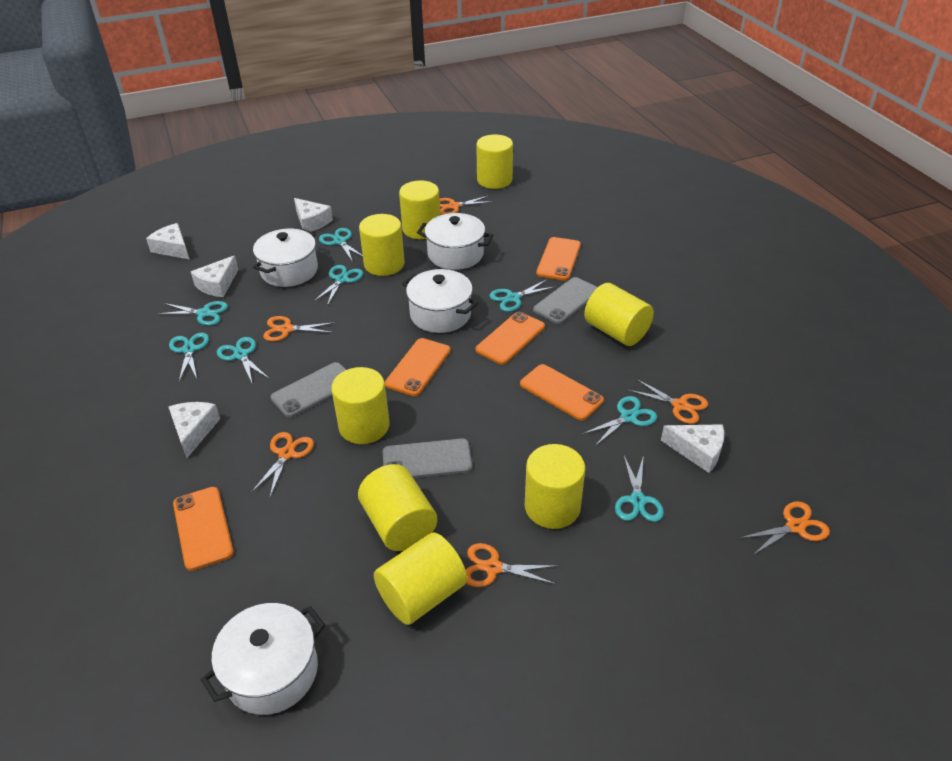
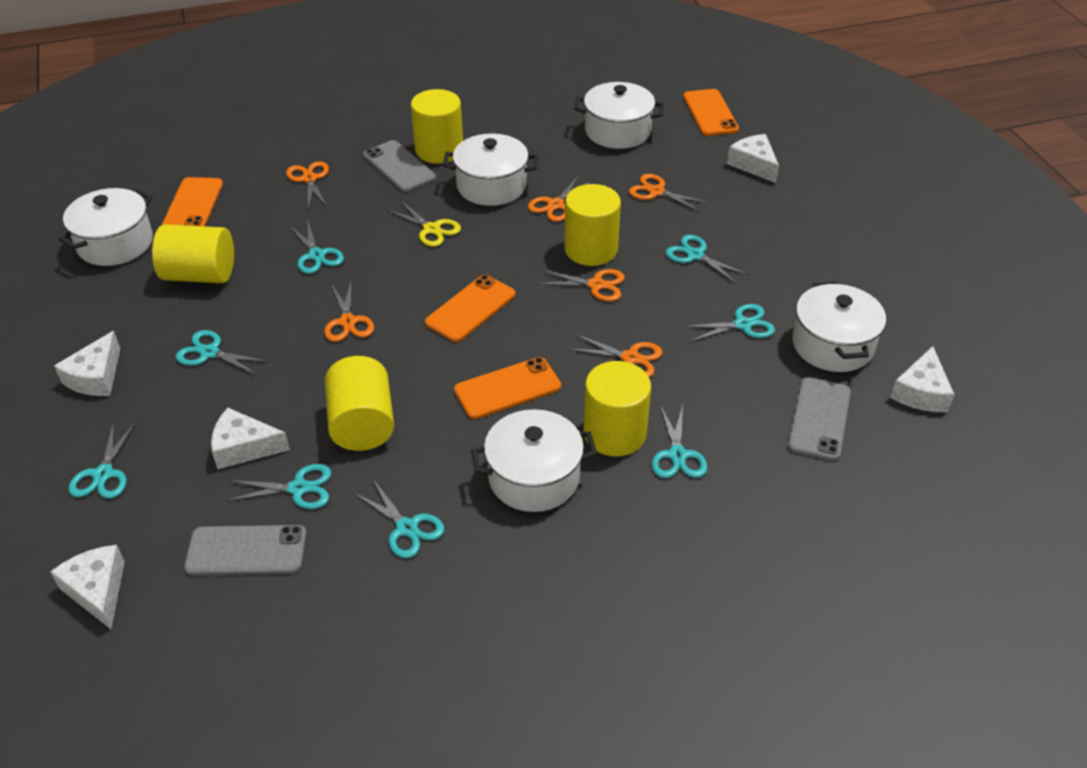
orange phone: [173,487,234,571] [385,338,451,396] [476,312,545,365] [520,364,604,421] [536,237,581,280] = 5 -> [162,177,223,226] [425,275,515,342] [454,357,561,419] [683,89,739,136] = 4
white pot: [201,603,325,715] [253,229,318,287] [402,269,478,333] [417,213,493,270] = 4 -> [58,188,153,266] [443,133,538,206] [471,409,597,512] [574,82,664,149] [792,281,886,372] = 5
yellow cylinder: [331,367,389,444] [358,464,437,551] [359,214,405,276] [374,533,467,625] [399,181,440,239] [476,134,513,189] [525,444,585,529] [584,283,654,346] = 8 -> [152,224,234,283] [325,356,394,451] [411,89,463,164] [564,184,621,266] [584,361,651,456] = 5
yellow scissors: none = 0 -> [387,200,461,247] = 1

